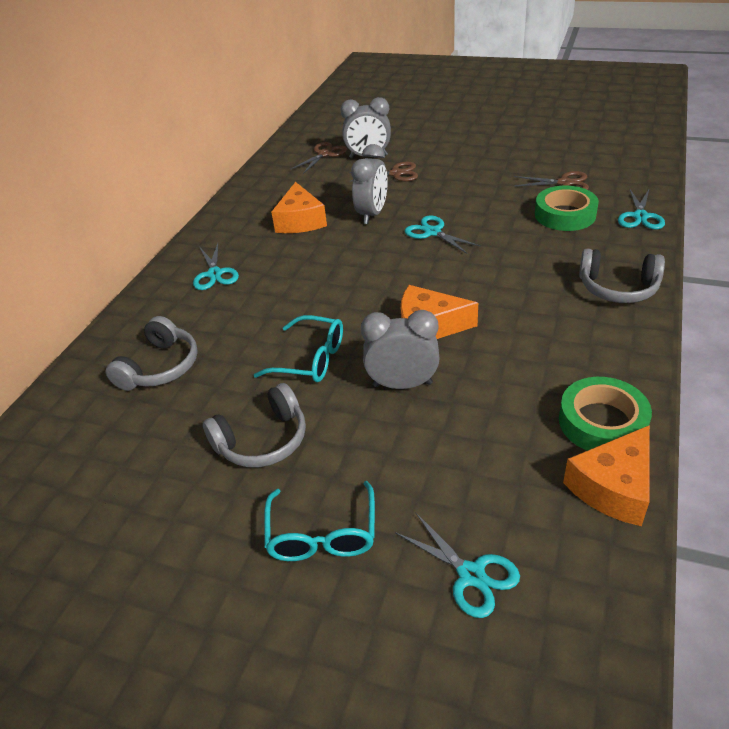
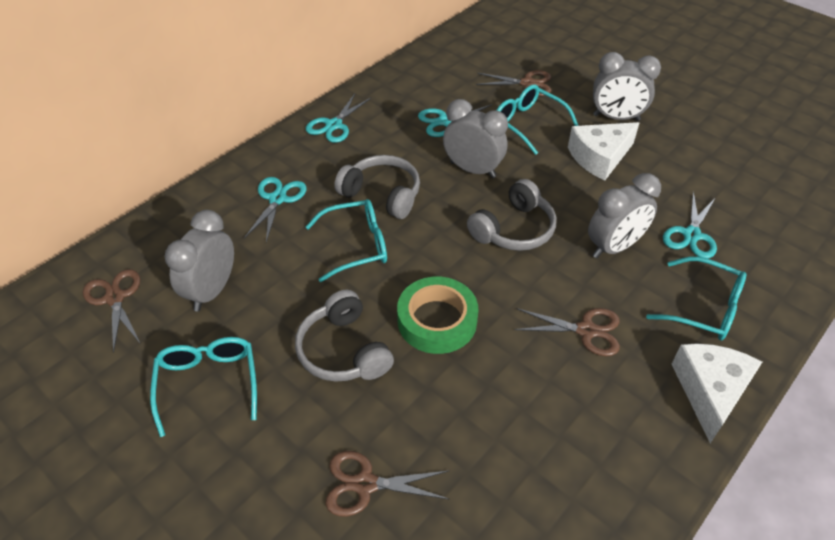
brown scissors: [290,142,347,174] [349,162,418,182] [514,171,589,190] = 3 -> [83,269,140,353] [325,451,450,517] [476,70,551,96] [514,308,620,356] = 4
green tape: [535,186,599,231] [559,377,652,451] = 2 -> [397,277,479,354] = 1
grey clock: [340,97,391,158] [351,144,388,224] [361,310,440,389] = 3 -> [164,210,234,311] [443,99,508,178] [588,173,661,258] [593,52,661,121] = 4
orange cheese: [271,182,327,233] [401,285,478,339] [563,425,650,526] = 3 -> none = 0
turquoise glasses: [254,315,343,382] [264,481,375,561] = 2 -> [150,337,257,437] [305,199,387,282] [496,85,579,155] [646,257,746,340] = 4
white cheese: none = 0 -> [568,122,639,180] [672,343,762,443] = 2

